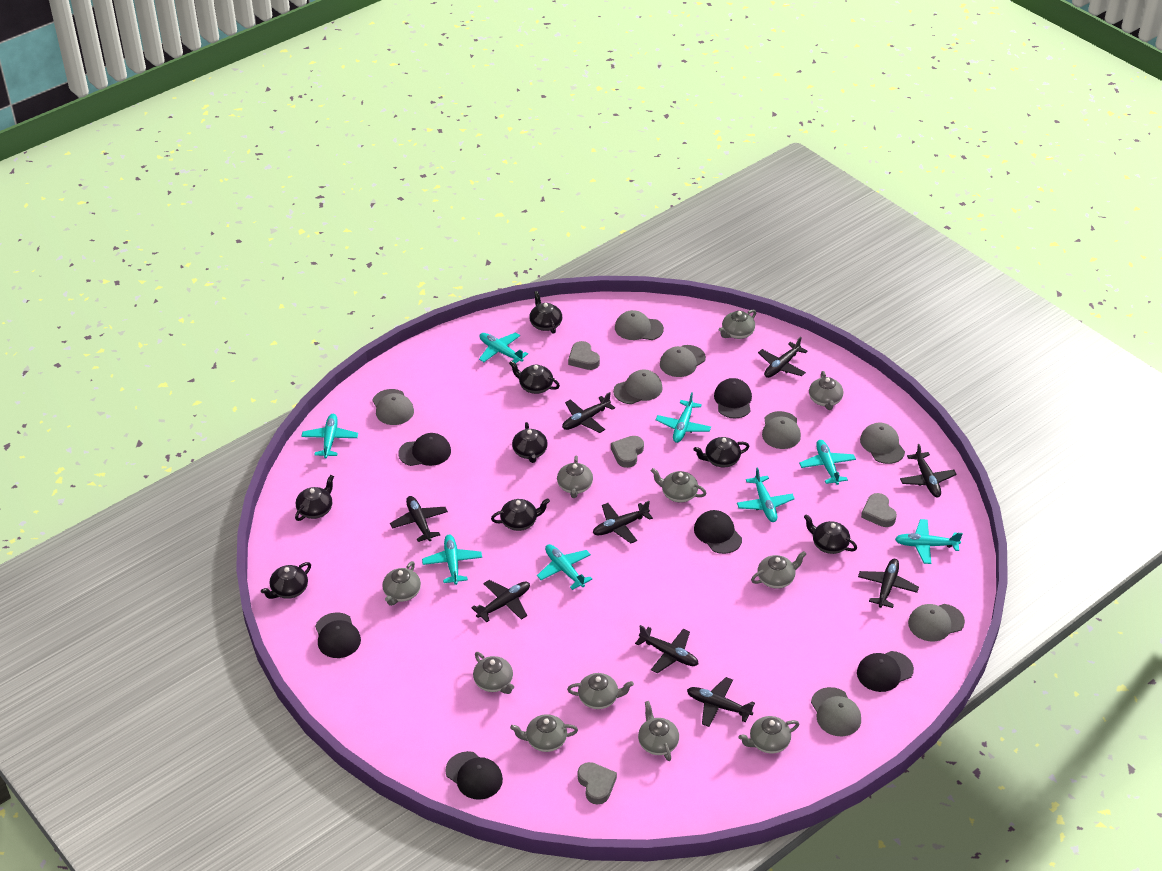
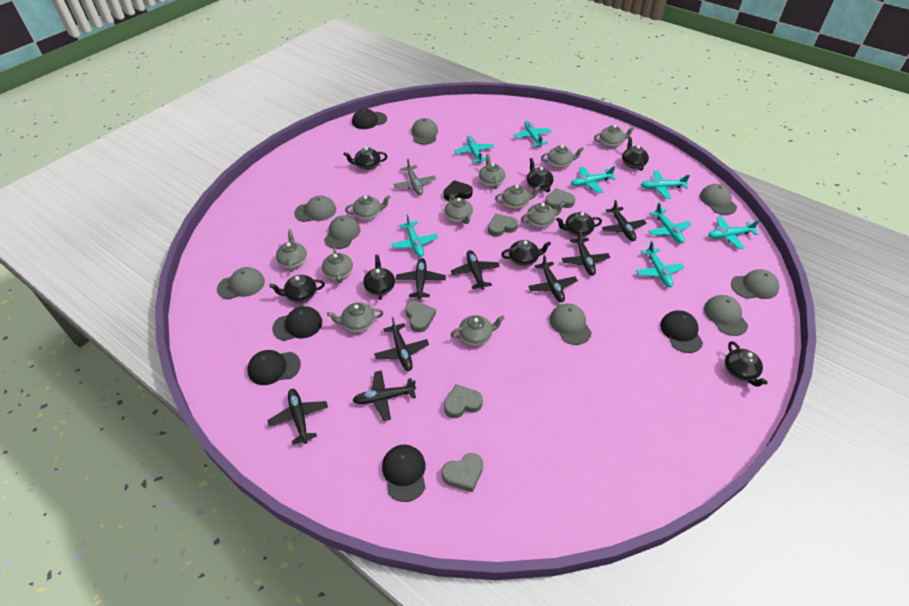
black cap: [315,612,361,658] [398,433,451,466] [445,751,503,800] [694,510,742,554] [714,378,752,419] [857,651,914,692] = 6 -> [247,350,301,385] [272,306,322,341] [352,108,387,129] [382,445,426,502] [660,310,703,353] = 5
black heart: none = 0 -> [444,180,473,201] = 1
black plane: [390,496,448,542] [471,580,530,622] [562,392,615,433] [593,501,653,543] [635,625,699,673] [687,677,755,727] [758,337,808,378] [858,559,919,608] [900,444,957,497] = 9 -> [267,389,328,445] [352,370,416,421] [374,317,429,371] [396,258,446,300] [451,250,500,290] [528,255,578,302] [562,230,610,276] [602,200,646,241] = 8
grey heart: [568,341,600,370] [578,762,617,805] [611,436,644,468] [861,493,897,527] = 4 -> [405,301,436,333] [442,453,483,492] [444,384,483,418] [488,214,518,237] [545,188,575,210] = 5
grey plane: none = 0 -> [394,159,436,195] = 1

